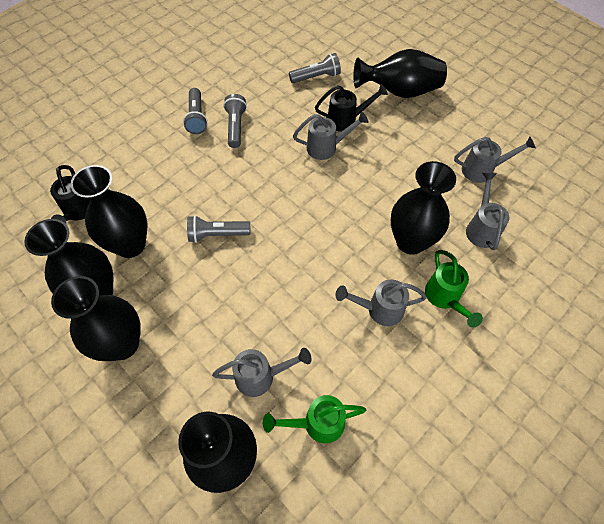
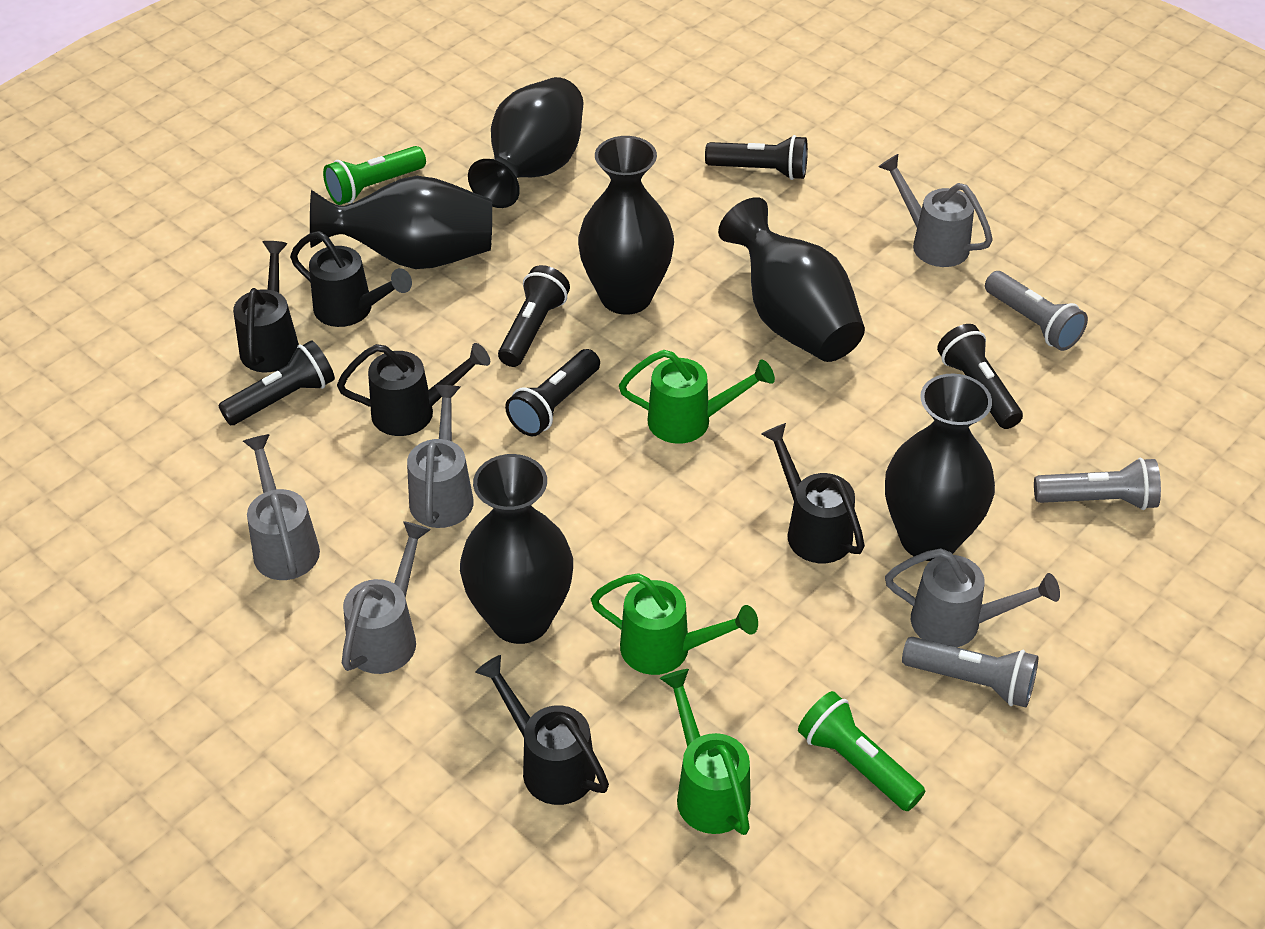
black flashlight: none = 0 -> [218,340,335,425] [498,265,570,367] [505,349,600,436] [705,135,808,180] [937,324,1023,429] = 5
black watering can: [50,165,90,223] [315,84,388,132] = 2 -> [233,241,299,372] [290,231,412,327] [337,343,490,436] [475,655,609,805] [761,423,865,563] = 5
green flashlight: none = 0 -> [323,146,426,205] [798,691,925,811] = 2
green watering can: [263,395,366,444] [425,250,483,328] = 2 -> [591,573,758,675] [619,350,775,444] [660,669,751,835] = 3
grey flashlight: [183,88,208,134] [187,215,250,243] [223,94,247,148] [289,53,341,83] = 4 -> [902,637,1038,708] [985,271,1088,351] [1034,458,1161,510] = 3

